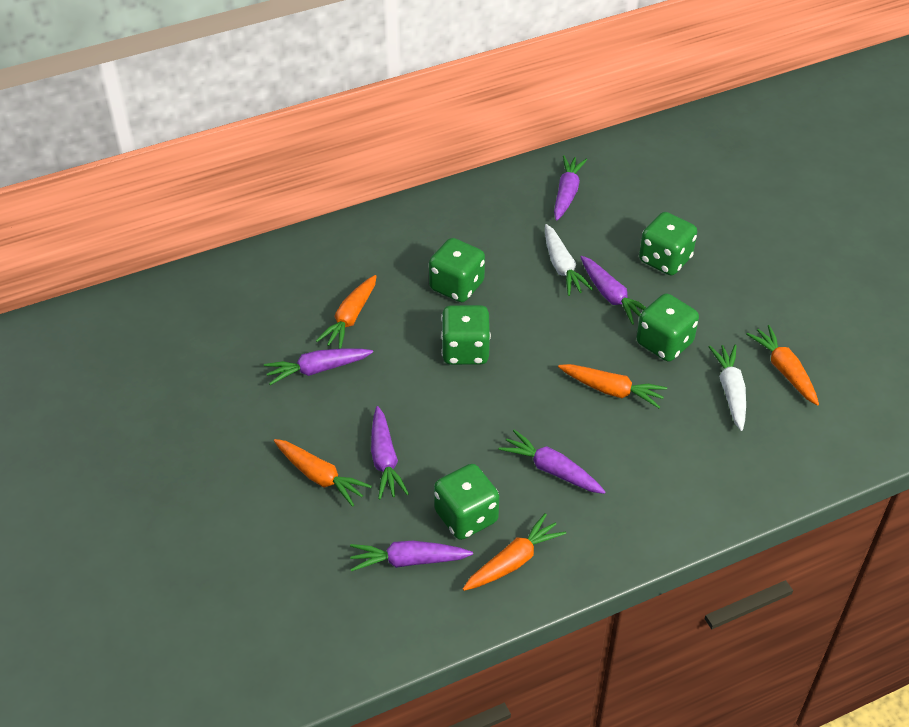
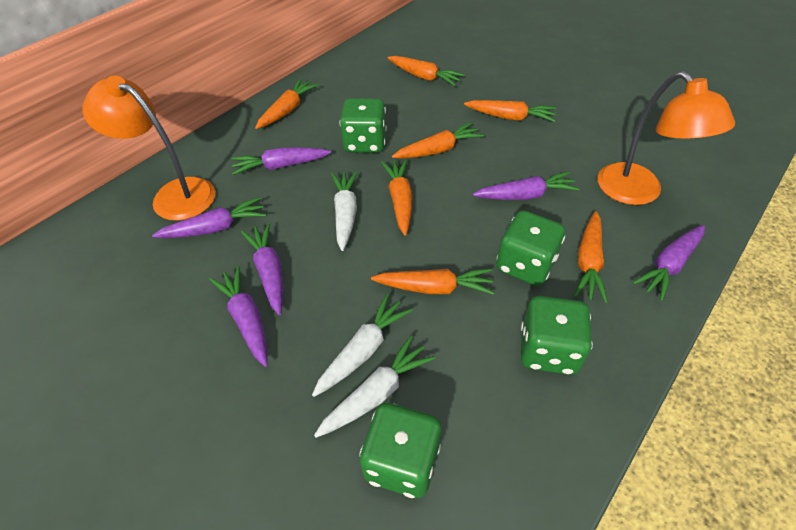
green dice: [429,238,485,302] [434,464,499,540] [441,305,491,365] [637,293,699,362] [639,212,697,275] = 5 -> [340,98,387,153] [360,403,442,498] [496,211,565,286] [521,296,593,375] = 4
orange carrot: [274,439,372,507] [316,275,376,349] [463,513,566,591] [558,364,667,408] [746,325,819,406] = 5 -> [255,79,319,129] [371,268,494,295] [381,159,413,236] [388,56,465,86] [392,122,484,158] [464,100,556,122] [574,211,608,303] = 7
orange lamp: none = 0 -> [82,75,215,221] [597,71,735,205] = 2
white carrot: [545,224,593,296] [709,345,746,431] = 2 -> [312,294,413,397] [314,336,435,438] [331,171,358,251] = 3

